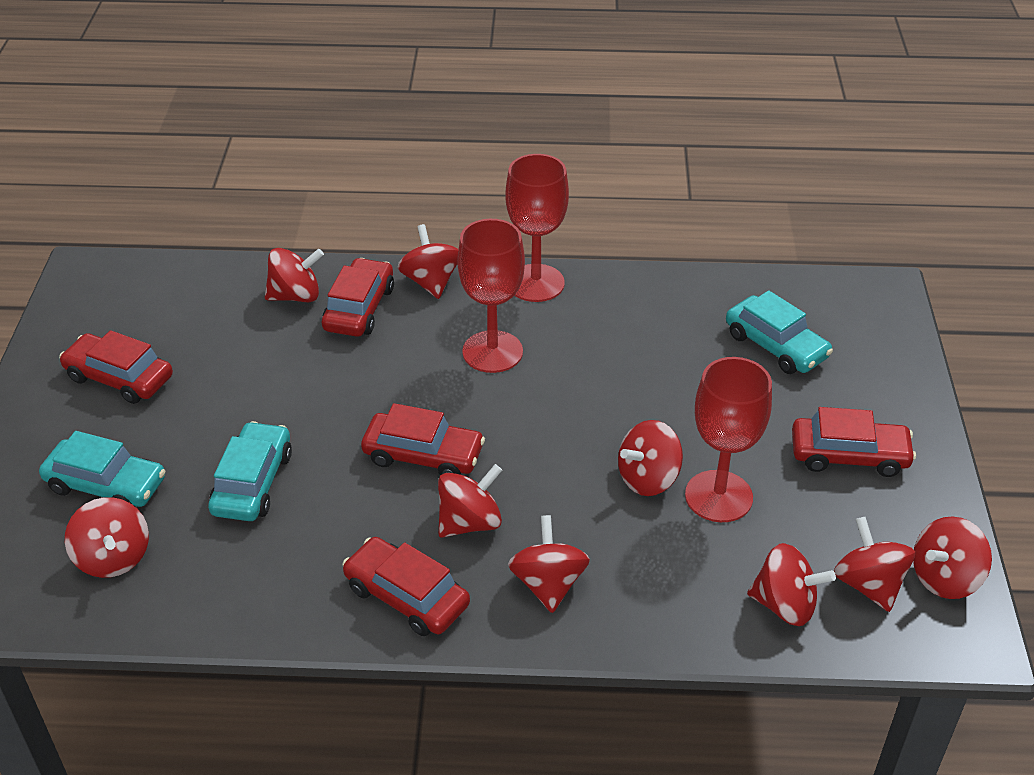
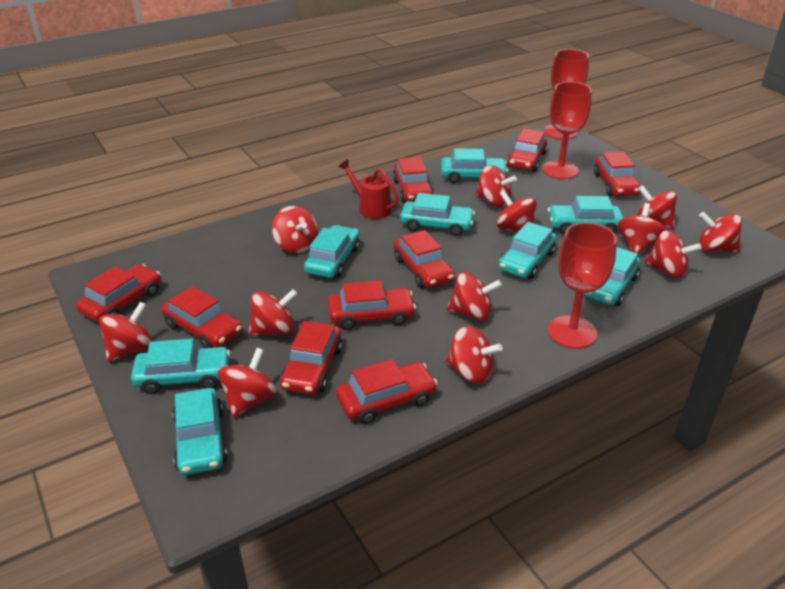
red car: [59,330,173,404] [322,258,394,337] [342,537,470,636] [361,403,485,475] [792,407,916,477] = 5 -> [76,264,161,322] [161,286,242,348] [280,321,343,395] [328,280,416,330] [336,359,437,424] [393,157,434,203] [394,230,455,288] [507,128,548,172] [594,152,641,196] = 9
red spinning top: [65,497,149,578] [265,248,324,302] [398,224,458,299] [438,464,502,538] [508,515,590,613] [618,420,683,496] [747,543,836,626] [834,517,915,612] [913,516,992,599] = 9 -> [99,302,153,362] [218,348,277,418] [249,289,298,336] [272,206,318,253] [445,326,502,384] [447,272,502,321] [475,165,517,207] [496,190,537,233] [617,203,666,254] [637,185,677,230] [644,230,702,278] [699,212,742,253] = 12
red watering can: none = 0 -> [338,159,399,219] = 1
turquoise car: [39,431,166,507] [208,421,292,521] [726,290,833,374] = 3 -> [131,339,230,394] [172,388,228,475] [304,225,360,278] [400,193,475,236] [441,148,508,183] [498,222,557,279] [548,196,624,235] [584,247,641,306] = 8

